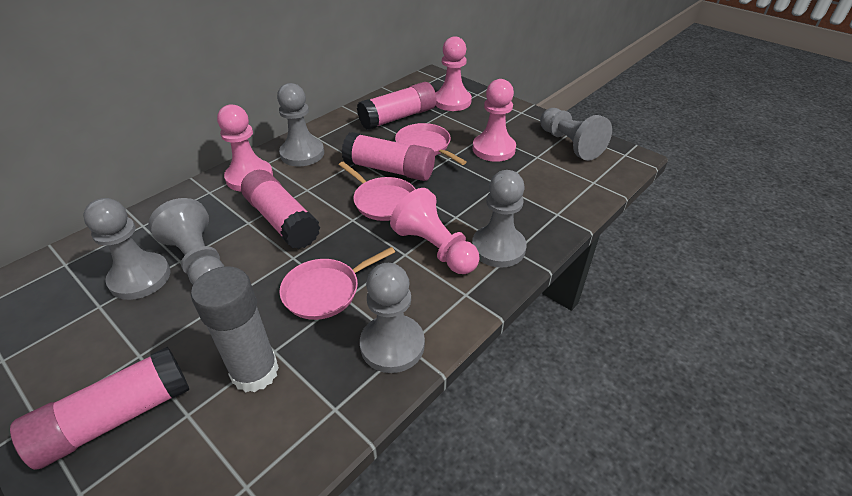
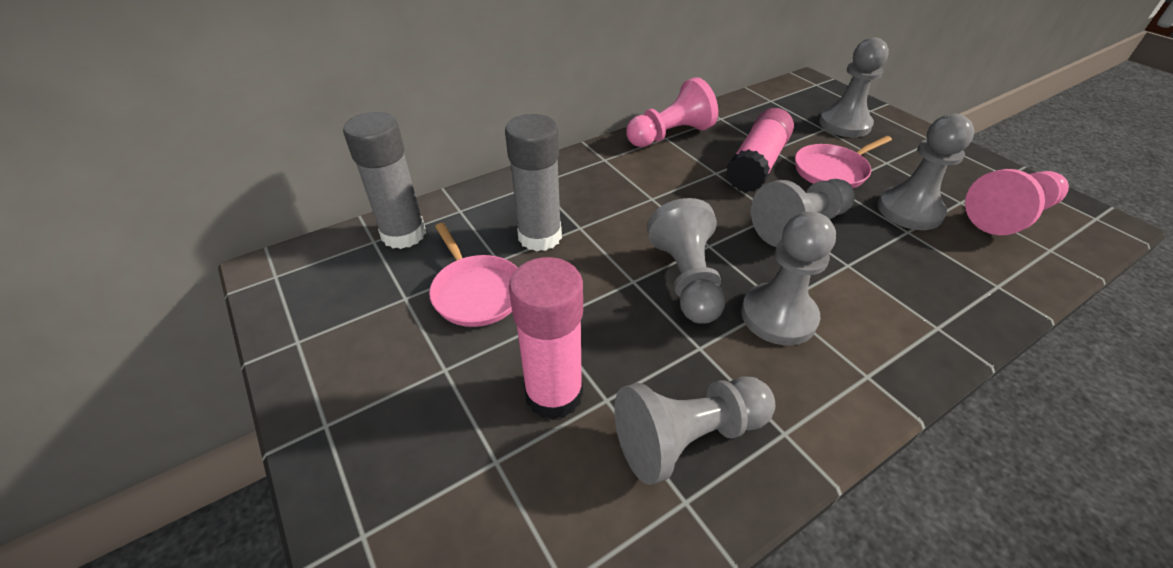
grey glue stick: [191,266,279,393] = 1 -> [343,112,426,249] [505,114,562,251] = 2
pink glue stick: [10,347,190,470] [241,170,320,249] [342,132,435,181] [357,82,437,130] = 4 -> [509,257,583,420] [726,108,794,192] = 2
pink pan: [279,247,395,320] [339,162,415,221] [395,123,466,165] = 3 -> [429,223,518,327] [795,136,892,188] = 2
pink pawn: [217,104,273,192] [390,188,480,274] [436,36,472,111] [473,79,516,162] = 4 -> [626,77,718,147] [965,169,1069,235] = 2

